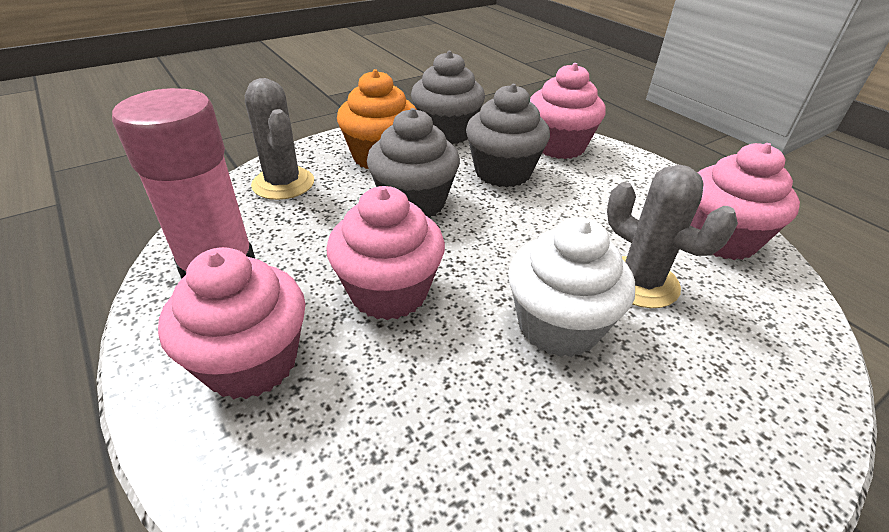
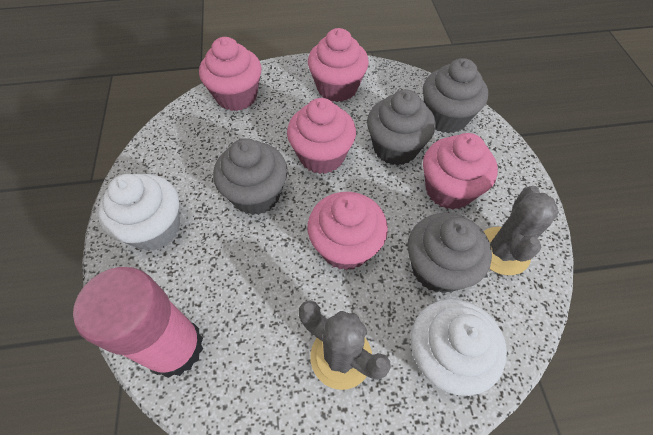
grey cupcake: [367,108,460,218] [411,51,485,144] [466,84,550,187] = 3 -> [213,138,288,215] [367,89,436,165] [408,213,492,293] [423,58,488,133] = 4
orange cupcake: [337,69,417,169] = 1 -> none = 0
pink cupcake: [158,247,305,399] [327,186,445,320] [530,63,606,159] [690,143,800,260] = 4 -> [199,37,262,111] [287,98,356,174] [307,192,388,270] [308,28,369,102] [423,133,498,209] = 5
white cupcake: [509,217,635,357] = 1 -> [98,174,180,251] [411,299,507,396] = 2

